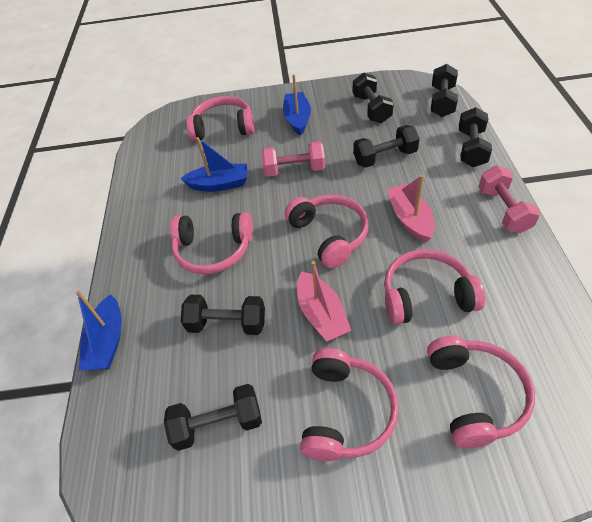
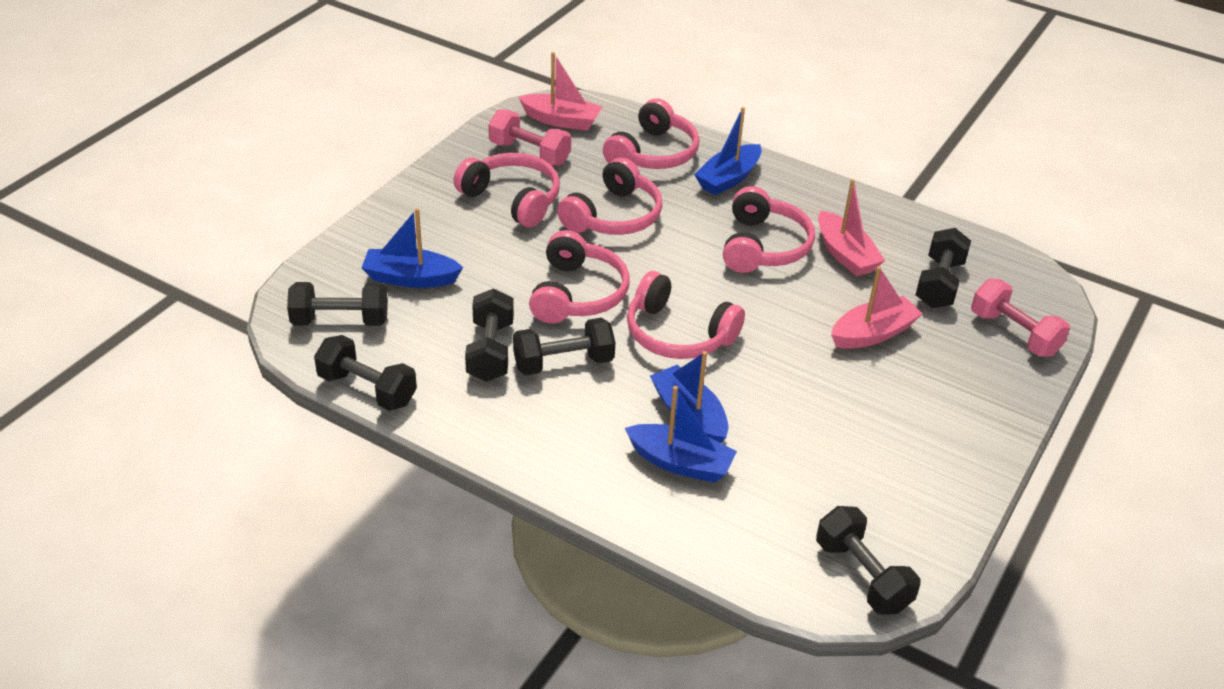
blue boat: [76,291,122,370] [180,137,247,192] [283,74,311,136] = 3 -> [362,208,463,288] [625,386,737,483] [650,351,728,443] [694,107,762,195] = 4
pink boat: [297,261,351,341] [387,175,435,243] = 2 -> [519,52,603,131] [818,179,885,276] [831,266,923,349] = 3

